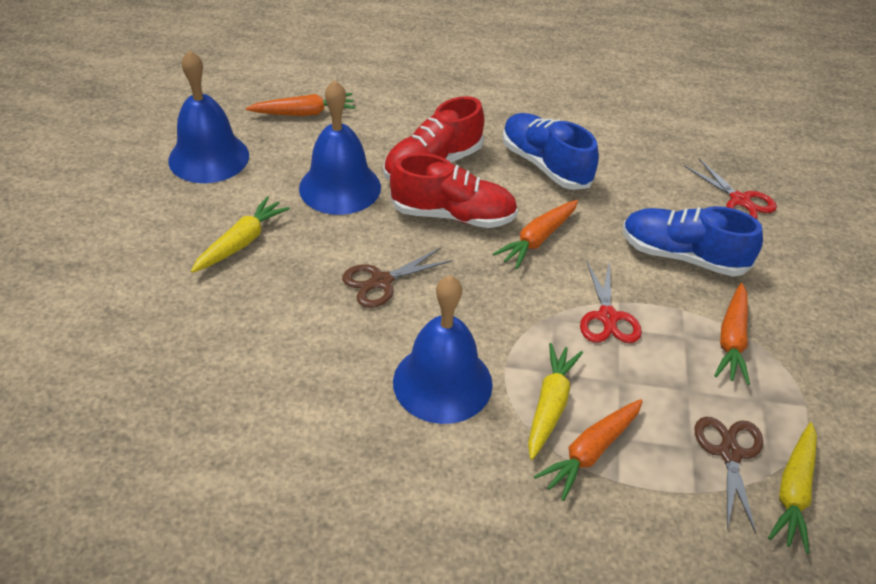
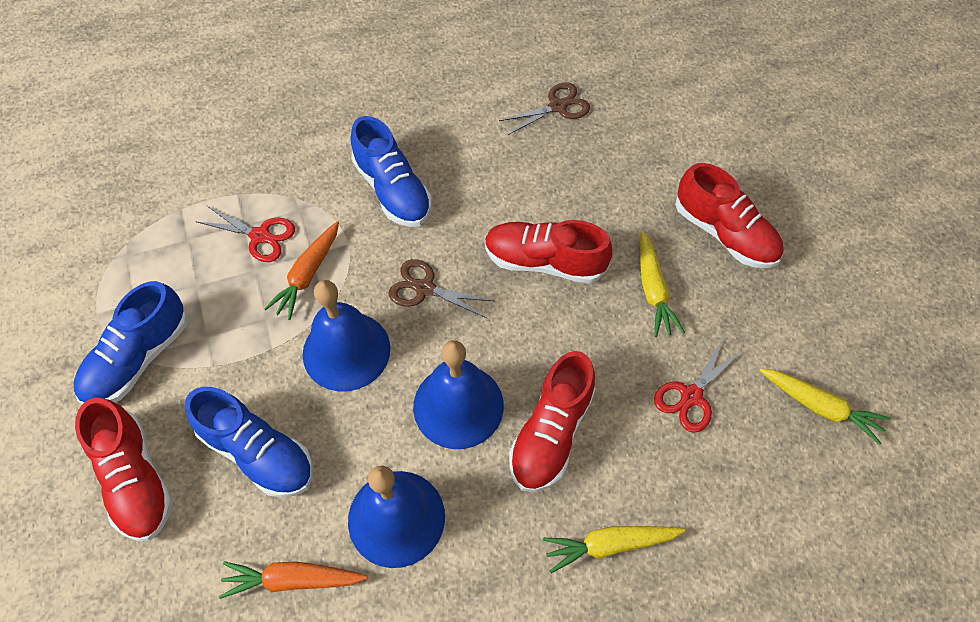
blue shoe: [502,113,599,190] [623,206,763,276] = 2 -> [74,281,188,404] [185,387,313,497] [351,116,432,227] = 3
orange carrot: [246,93,355,116] [493,200,578,269] [534,399,643,501] [714,283,750,385] = 4 -> [219,561,367,599] [264,221,339,320] = 2
red shoe: [383,96,484,180] [390,153,518,228] = 2 -> [75,398,173,541] [485,220,613,284] [509,351,595,492] [675,163,784,268] = 4

